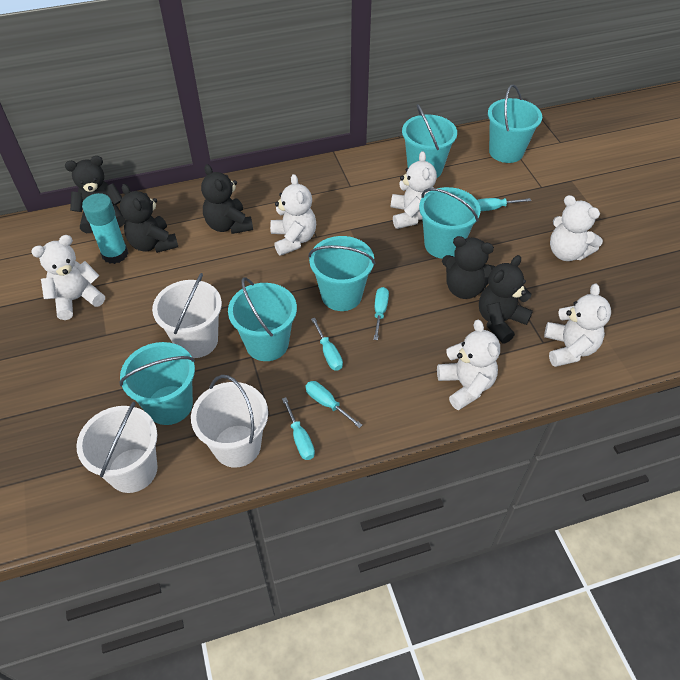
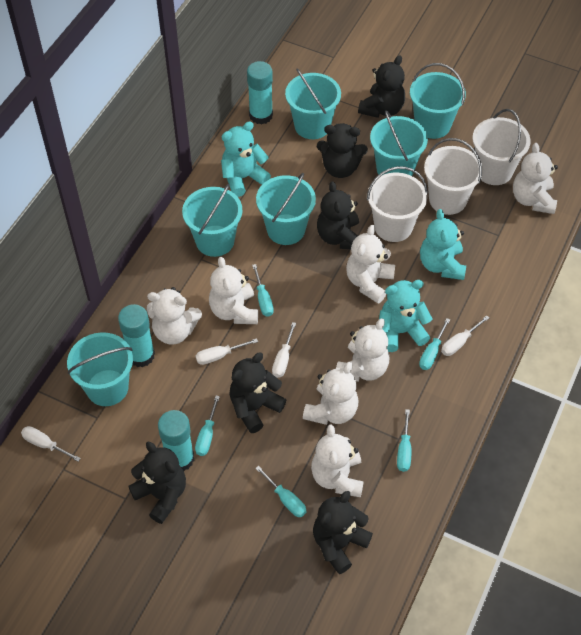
black teddy bear: [65,156,126,233] [120,184,178,253] [201,164,253,234] [442,236,495,299] [479,255,533,344] = 5 -> [128,442,186,524] [229,353,286,433] [313,491,373,574] [317,123,368,178] [317,182,359,249] [358,55,405,118] = 6
turquoise glue stick: [82,193,128,264] = 1 -> [118,304,155,367] [158,410,194,471] [247,61,273,125] = 3
turquoise teddy bear: none = 0 -> [221,121,271,197] [379,280,432,352] [420,209,466,280] = 3
white screwdriver: none = 0 -> [21,426,81,461] [196,338,258,365] [272,322,296,378] [441,315,489,356] = 4
white teddy bear: [31,235,105,320] [270,174,316,256] [391,151,437,229] [437,319,500,410] [544,284,611,367] [550,195,603,261] = 6 -> [147,287,202,344] [209,257,258,324] [303,362,358,425] [311,425,364,497] [336,318,389,382] [346,225,395,304] [513,143,558,214] = 7

